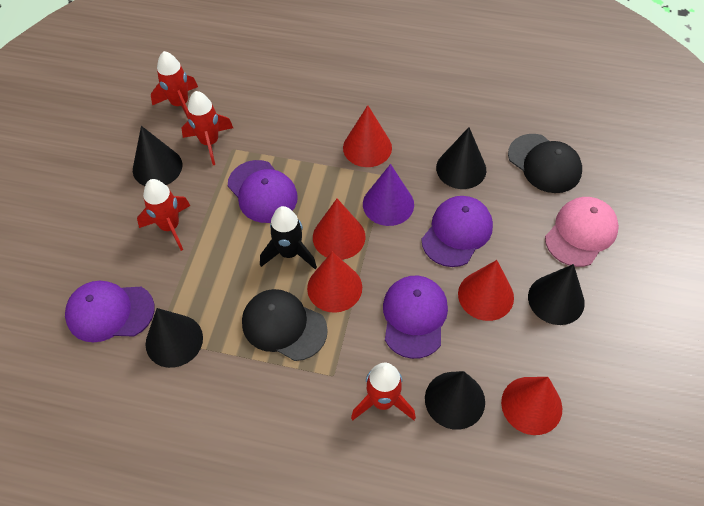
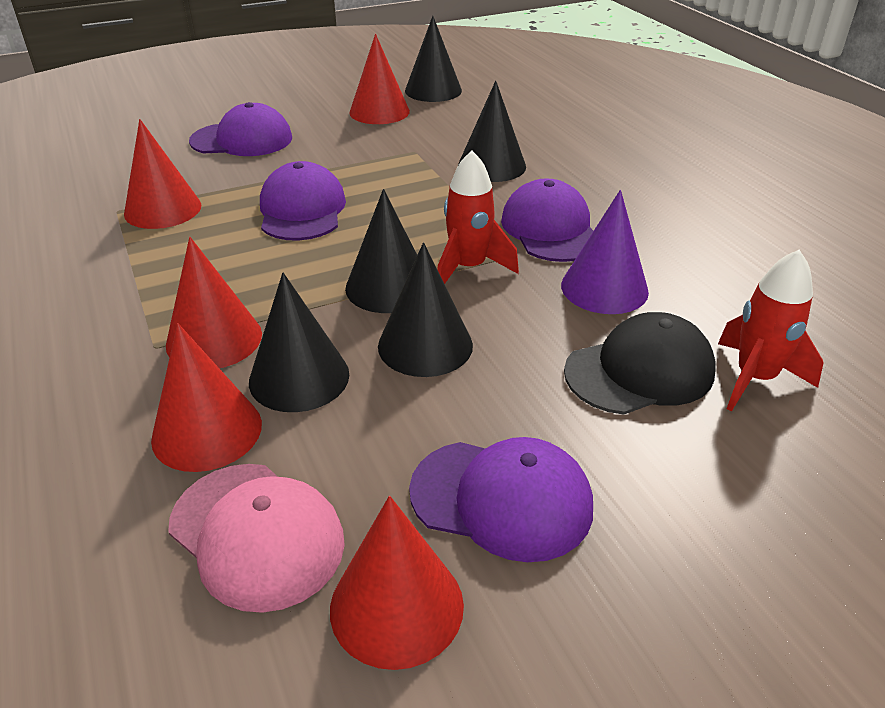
black cap: [242,289,328,361] [508,134,582,193] = 2 -> [564,312,716,414] = 1
black rocket: [260,206,317,269] = 1 -> none = 0
red rocket: [137,179,190,251] [151,51,198,119] [182,91,233,165] [351,363,416,420] = 4 -> [437,150,519,284] [718,250,824,411] = 2

